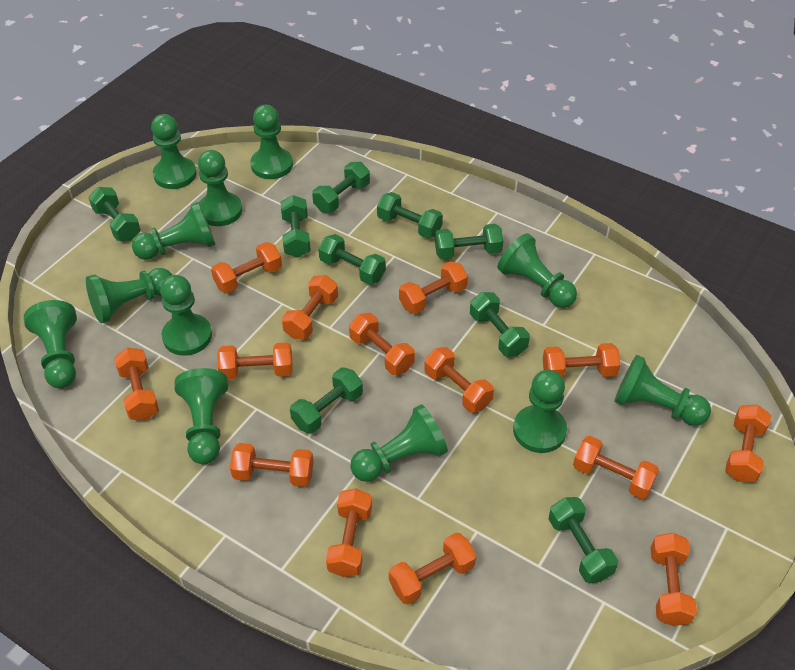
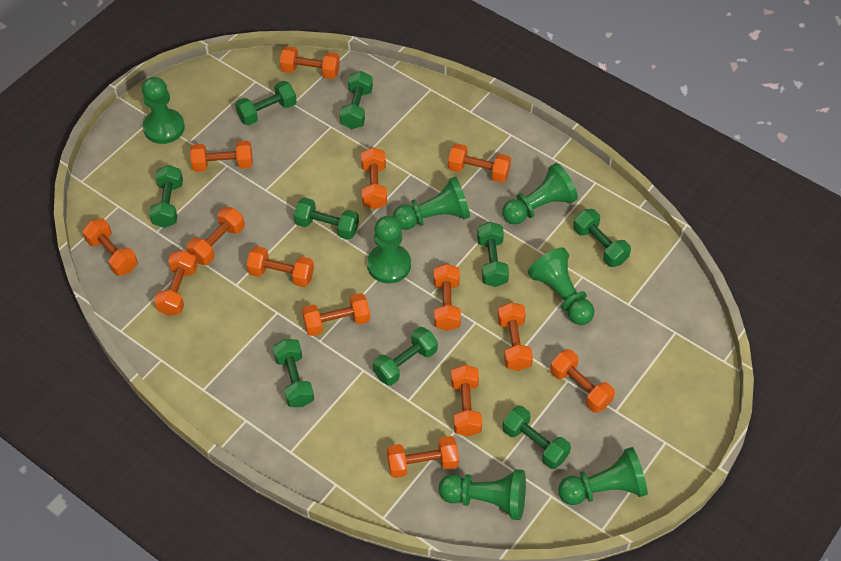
green pawn: [24,300,77,388] [86,268,172,323] [132,202,216,260] [151,114,197,189] [160,275,212,356] [174,368,228,465] [198,150,242,226] [250,105,293,179] [350,404,448,482] [497,233,577,308] [513,370,567,453] [614,355,711,426] = 12 -> [142,77,185,144] [367,216,411,283] [393,177,470,230] [439,469,526,520] [502,163,578,225] [528,247,594,325] [558,447,648,505] = 7

